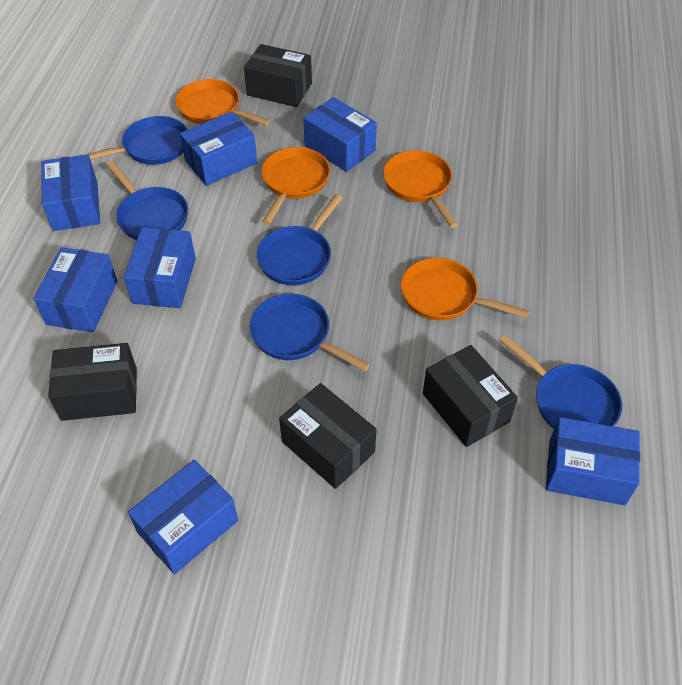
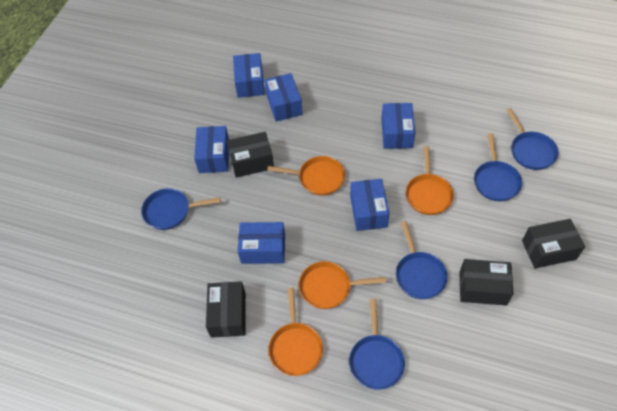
blue box: [34,247,117,332] [41,154,100,231] [123,227,196,308] [128,460,238,574] [180,112,257,186] [303,97,377,172] [546,417,640,505] = 7 -> [194,126,229,173] [233,53,265,98] [238,222,285,264] [264,73,303,121] [350,179,390,231] [381,103,415,149] = 6

